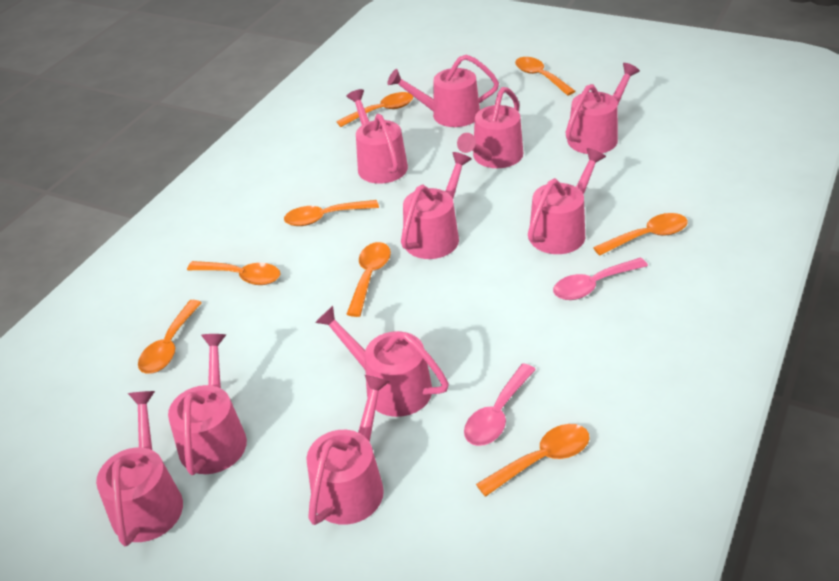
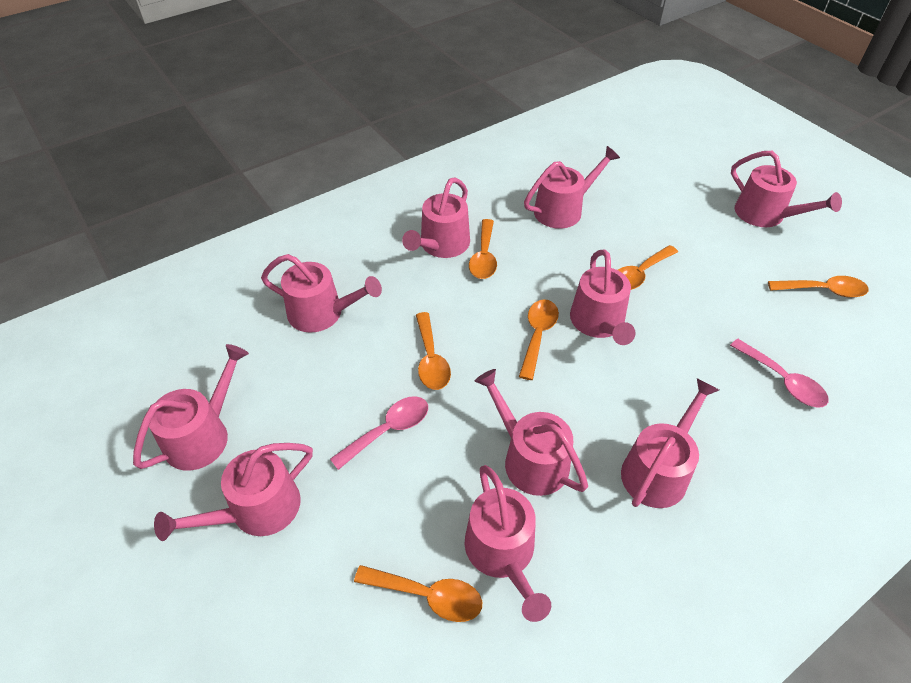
orange spoon: [138,300,202,374] [187,261,281,285] [284,200,379,226] [336,92,414,127] [346,242,391,317] [476,424,589,497] [515,57,575,96] [593,213,688,256] = 8 -> [354,565,482,622] [416,312,451,390] [469,219,497,279] [519,300,559,380] [618,245,678,290] [768,276,869,298] = 6

